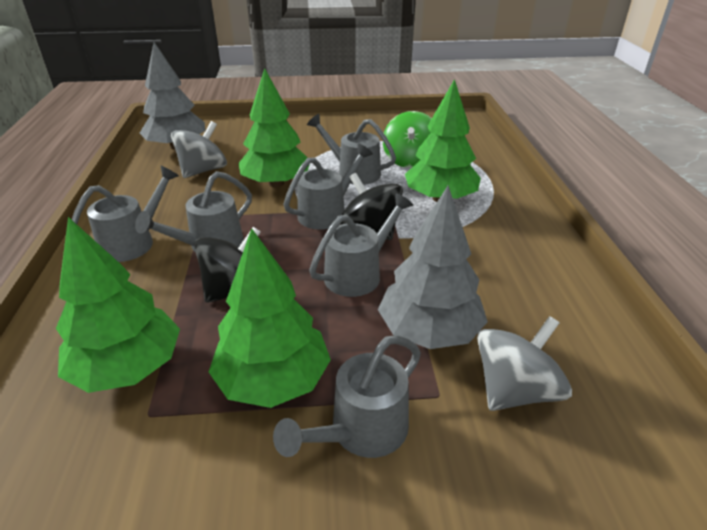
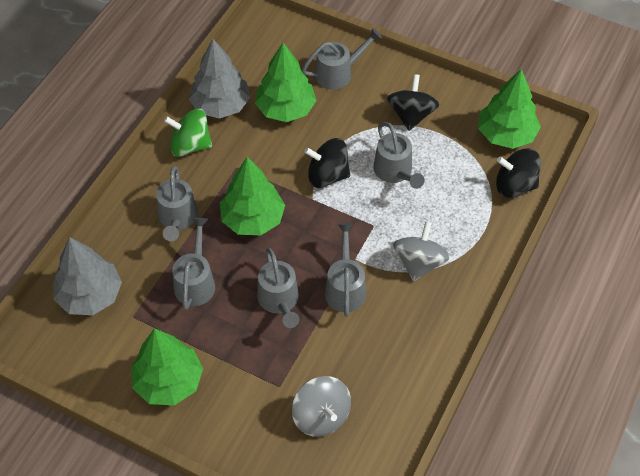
black spinning top: [195,227,261,303] [340,173,403,240] = 2 -> [304,138,350,188] [387,74,440,131] [496,148,541,198] = 3

